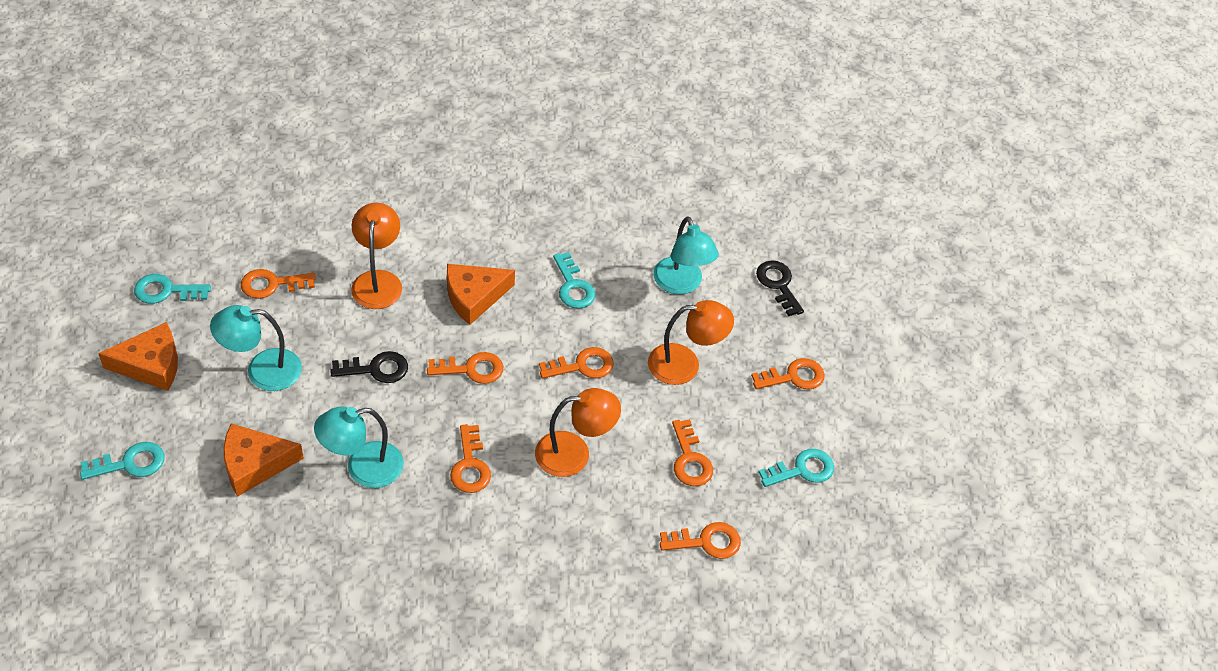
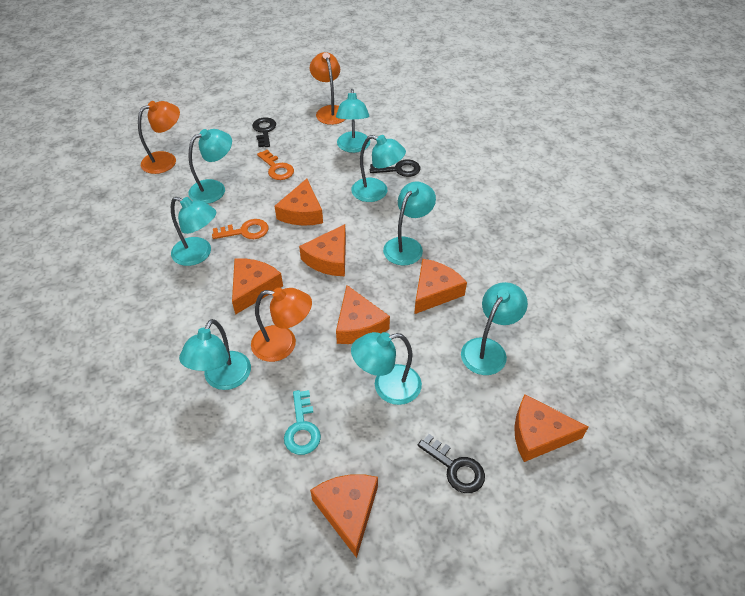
black key: [330,351,408,383] [756,260,804,316] = 2 -> [252,117,276,147] [370,159,420,177] [418,434,485,493] = 3
orange cheese: [98,322,178,391] [224,423,304,497] [447,264,515,325] = 3 -> [232,258,283,315] [275,179,323,226] [299,224,346,276] [310,474,378,558] [336,285,390,344] [414,259,467,314] [514,394,588,462] = 7
orange key: [241,269,316,299] [427,352,504,384] [450,424,491,493] [539,347,614,379] [660,522,741,559] [672,419,713,486] [751,358,825,389] = 7 -> [212,219,269,239] [257,150,294,180] = 2
turquoise key: [80,442,165,480] [134,274,211,304] [553,252,596,309] [758,449,834,487] = 4 -> [284,390,321,455] = 1
turquoise lamp: [210,305,302,391] [314,406,404,488] [653,216,719,295] = 3 -> [171,197,216,266] [179,319,251,390] [189,129,232,204] [336,89,370,153] [351,135,406,202] [351,332,422,405] [383,181,436,265] [461,282,528,375] = 8

